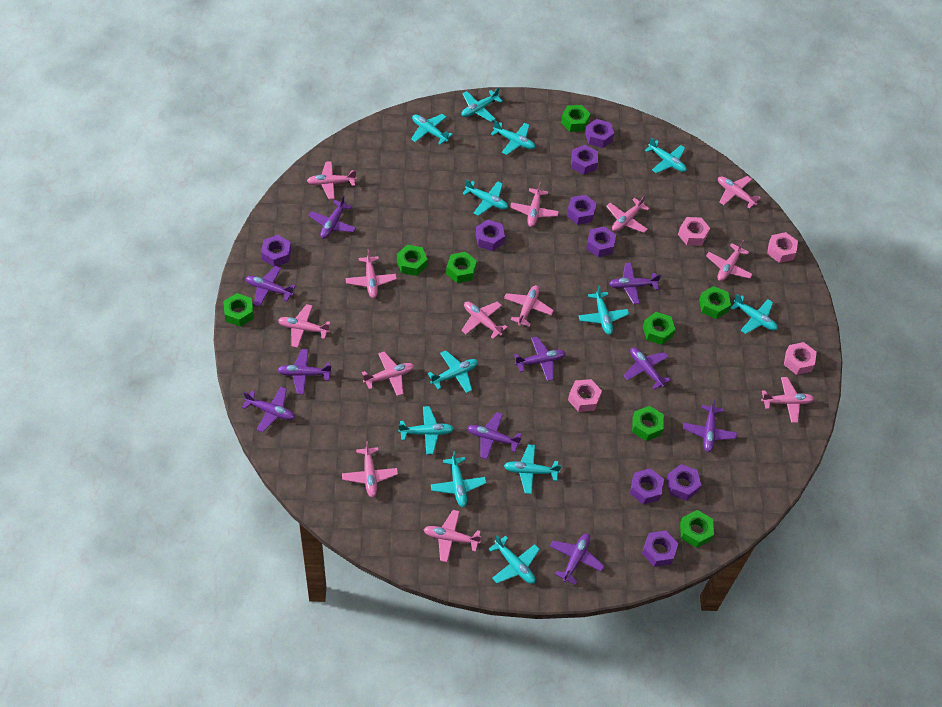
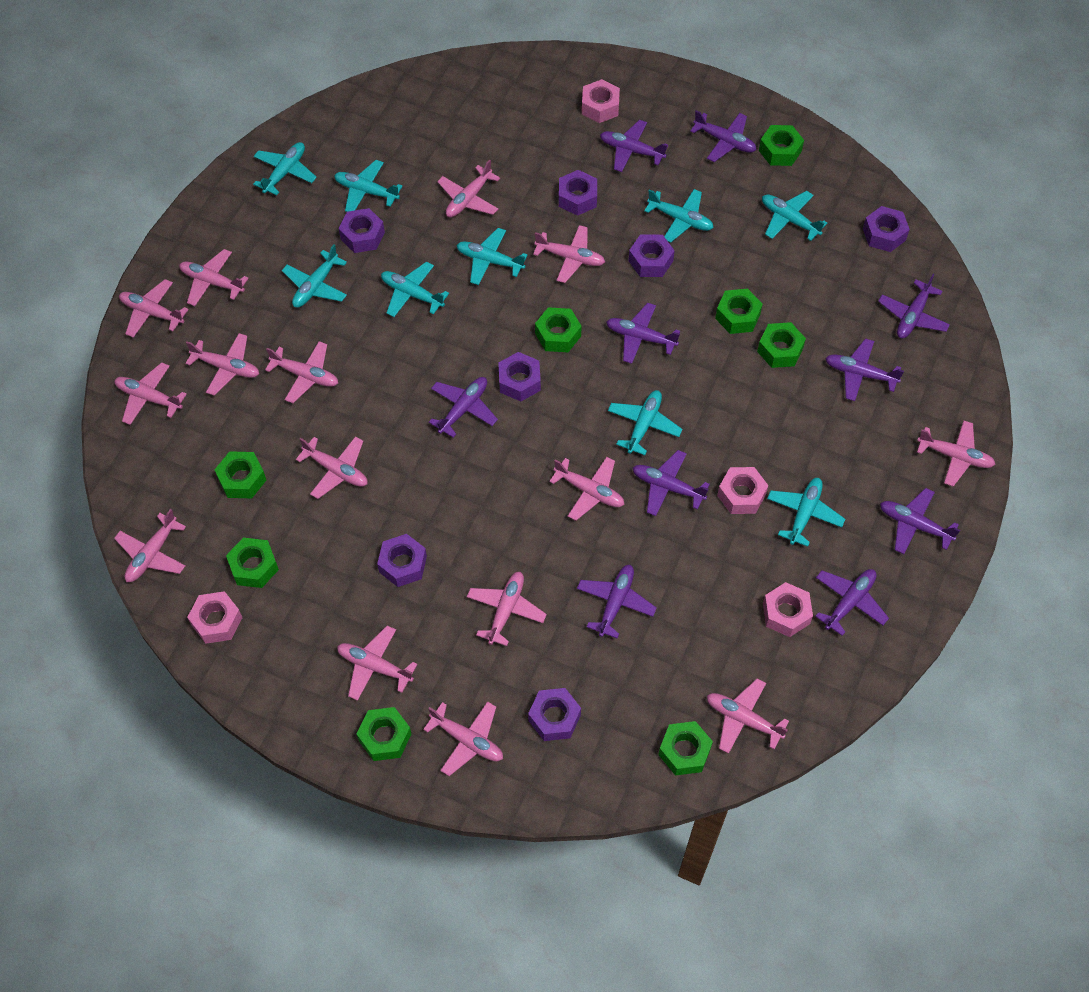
pink plane: [278,304,330,348] [307,161,357,199] [342,441,398,498] [346,249,397,298] [362,352,414,396] [423,510,481,562] [461,301,508,339] [504,285,554,327] [510,182,559,227] [606,195,650,233] [706,240,753,281] [718,176,761,209] [761,377,814,423] = 13 -> [114,509,186,582] [115,362,187,425] [119,279,189,338] [179,249,249,306] [185,333,259,396] [265,341,338,403] [296,436,368,499] [337,626,417,701] [423,701,503,776] [437,159,500,217] [467,572,547,646] [533,225,605,283] [549,457,624,521] [707,679,789,754] [917,421,996,487] = 15
purple nut: [261,235,291,267] [475,220,505,251] [567,195,597,225] [571,145,598,175] [585,119,614,148] [586,226,616,257] [630,468,664,505] [642,531,678,567] [666,464,701,501] = 9 -> [339,208,385,253] [377,534,427,587] [498,352,541,402] [528,688,581,741] [559,170,597,216] [628,234,675,277] [863,206,910,252] = 7
turquoise plane: [398,406,454,455] [411,114,453,145] [428,351,478,393] [431,451,486,508] [462,88,502,122] [462,179,508,216] [489,535,540,584] [491,120,535,155] [504,444,561,494] [579,285,629,335] [645,137,687,173] [731,294,778,334] = 12 -> [253,142,317,195] [282,244,347,308] [334,160,402,212] [381,262,449,317] [456,228,527,285] [608,390,683,455] [644,189,714,243] [762,191,827,241] [767,478,845,547] = 9

